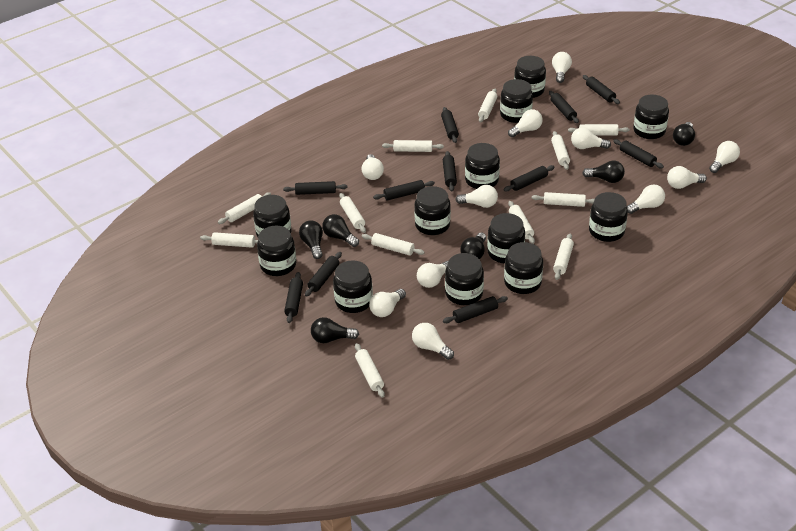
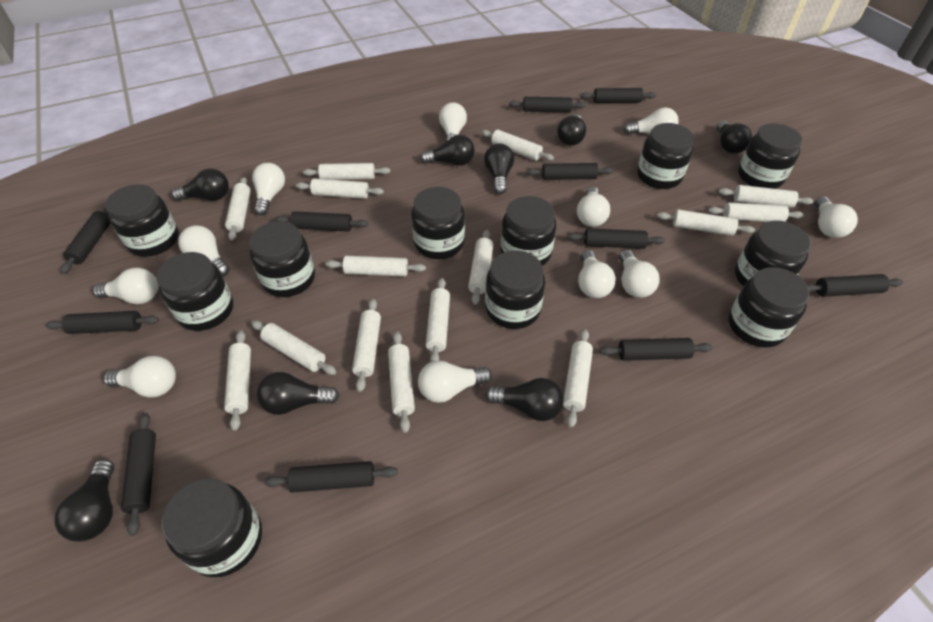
black jar: [253,195,291,237] [257,226,296,276] [333,260,373,313] [414,186,451,235] [445,253,484,305] [465,143,500,189] [487,213,525,264] [500,79,533,123] [504,242,543,294] [514,56,546,98] [589,192,628,242] [633,95,669,139] = 12 -> [105,184,179,257] [157,252,233,331] [162,479,262,577] [249,221,315,297] [411,187,465,259] [485,250,545,329] [501,196,556,266] [637,123,694,189] [728,267,810,347] [735,221,811,286] [738,124,802,189] = 11
black light bulb: [299,221,323,259] [311,317,359,343] [322,214,359,247] [460,233,486,259] [582,161,625,183] [673,122,695,146] = 6 -> [54,460,115,542] [171,168,229,201] [257,372,340,415] [420,135,475,166] [484,144,514,194] [485,378,564,421] [557,114,586,146] [716,120,752,154] = 8
white rolling pin: [200,232,258,248] [218,192,271,224] [339,193,366,233] [355,343,385,398] [362,233,425,256] [382,140,444,152] [478,89,497,123] [508,201,535,244] [532,192,594,207] [551,131,570,170] [553,234,574,280] [568,124,630,136] = 12 -> [224,330,251,431] [225,177,251,240] [251,321,336,375] [296,178,384,199] [303,163,390,180] [326,256,426,276] [352,299,381,392] [388,331,415,433] [426,278,450,362] [468,230,494,305] [481,130,554,161] [563,329,593,428] [657,209,755,236] [708,203,804,222] [719,185,814,208] = 15

